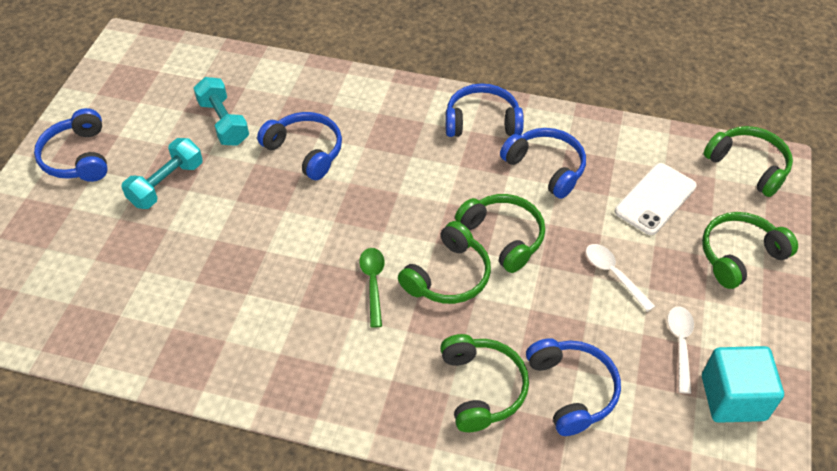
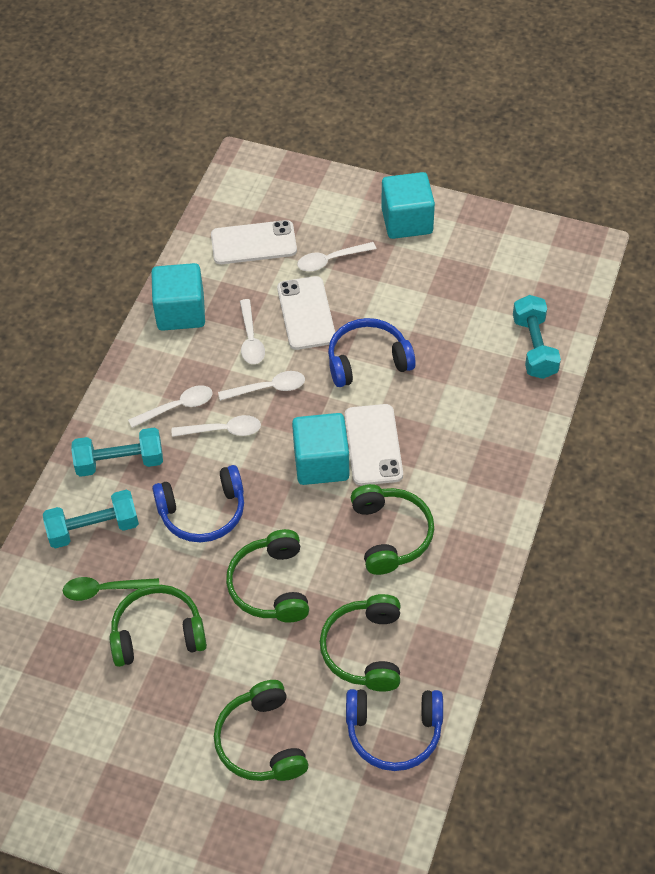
blue headphones: [34,108,108,182] [257,112,342,180] [445,83,524,137] [500,128,586,199] [526,338,621,436] = 5 -> [152,465,244,542] [328,318,416,387] [346,689,443,771] = 3
turquoise cube: [702,346,784,423] = 1 -> [151,263,205,331] [292,413,349,485] [381,172,435,239] = 3
turquoise dumbbell: [121,138,203,209] [194,77,249,146] = 2 -> [43,490,139,549] [71,427,163,477] [513,295,561,379] = 3
white phone: [615,163,697,235] = 1 -> [211,220,297,264] [277,276,335,350] [345,404,403,485] = 3
white spoon: [586,244,655,312] [667,306,694,394] = 2 -> [128,385,213,428] [172,415,261,437] [218,371,305,401] [240,299,265,364] [297,242,376,272] = 5

